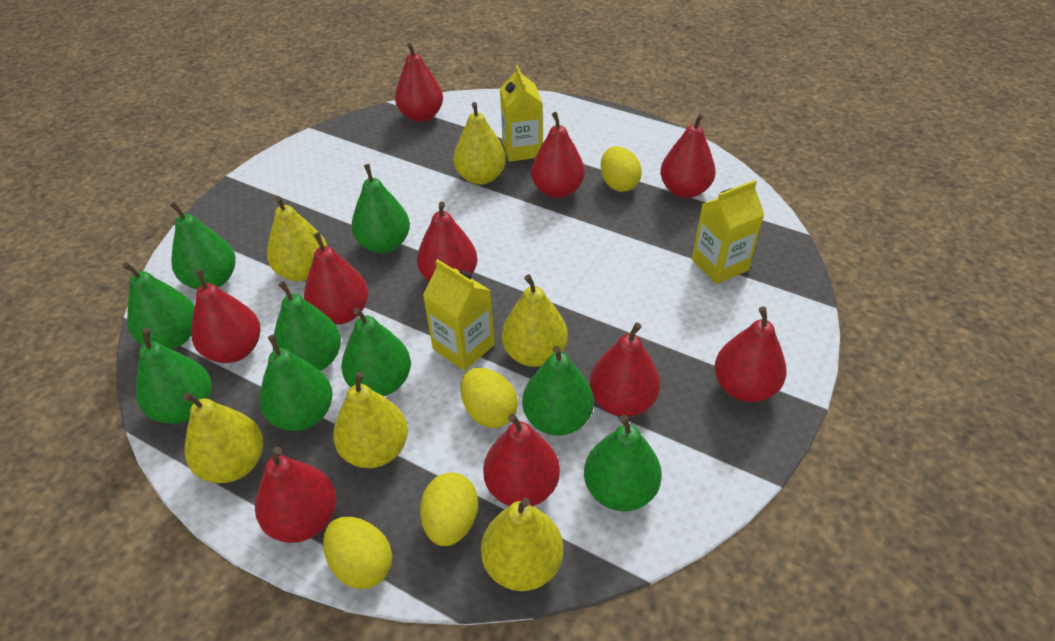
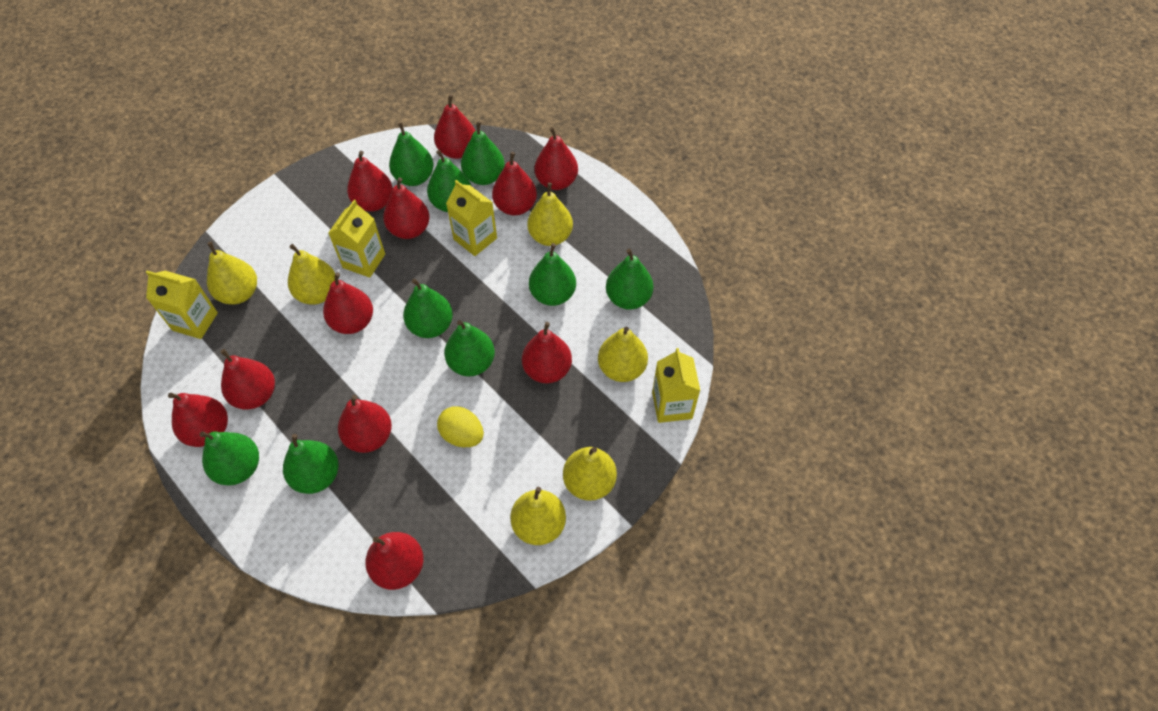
red pear: [191,269,261,363] [255,447,336,543] [304,232,368,325] [395,43,443,122] [417,201,478,281] [483,414,560,506] [531,112,585,198] [589,322,660,417] [660,114,716,198] [714,307,787,402] = 10 -> [168,393,228,447] [220,349,275,410] [323,273,373,334] [338,395,392,453] [347,151,393,211] [365,532,424,590] [383,177,430,239] [434,95,476,159] [492,152,537,215] [522,322,572,383] [534,127,578,190] = 11
yellow carton: [423,259,495,371] [500,65,543,162] [692,180,764,284] = 3 -> [146,271,218,339] [328,200,385,278] [446,180,497,256] [652,348,700,423] = 4
yellow egg: [323,517,392,589] [420,472,478,546] [461,368,518,428] [601,146,642,192] = 4 -> [437,406,484,447] = 1

